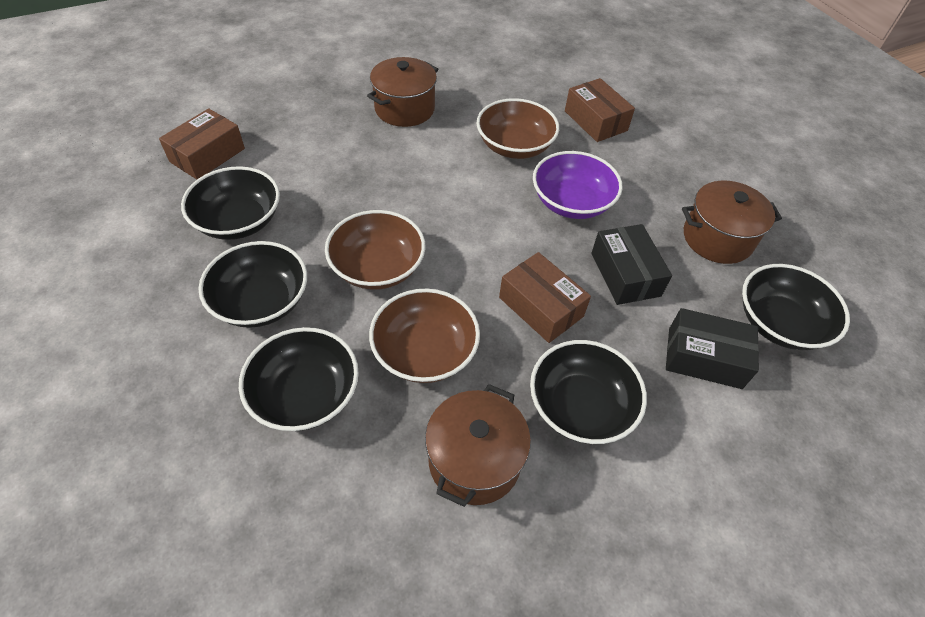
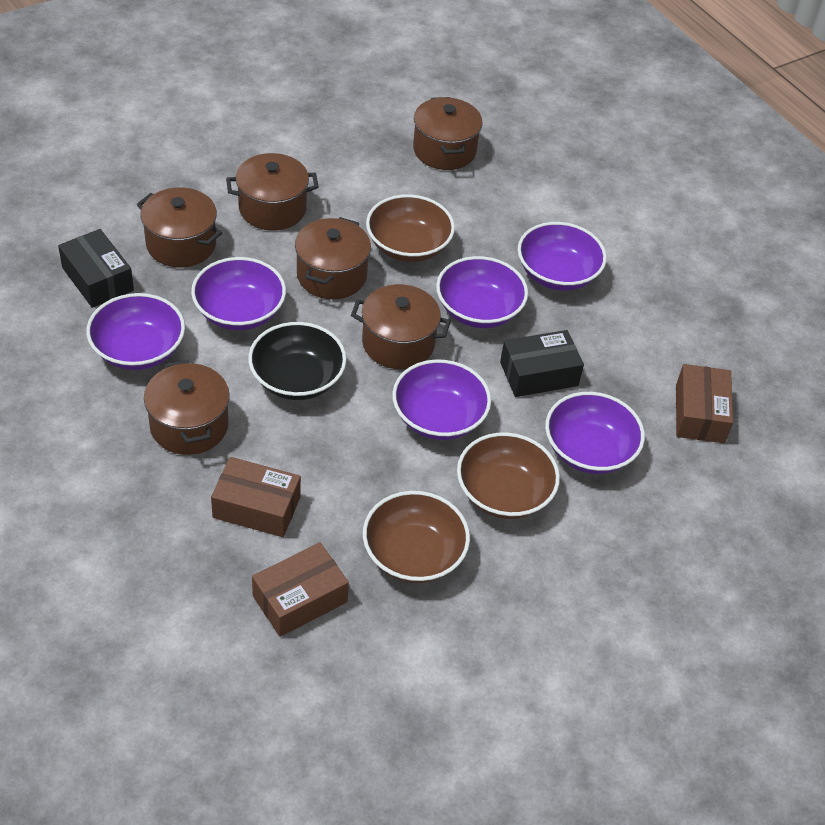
black bowl: [181,166,280,240] [199,241,307,328] [239,327,359,431] [530,340,647,444] [742,264,850,350] = 5 -> [248,322,347,400] = 1
brown pot: [367,57,438,127] [425,384,531,507] [682,181,782,264] = 3 -> [137,187,222,268] [144,360,230,455] [226,153,318,230] [295,217,371,299] [351,284,451,369] [413,97,483,170] = 6
purple bowl: [533,151,623,219] = 1 -> [86,293,185,370] [191,257,286,330] [392,359,491,440] [436,256,528,328] [518,222,607,291] [545,392,645,474] = 6

